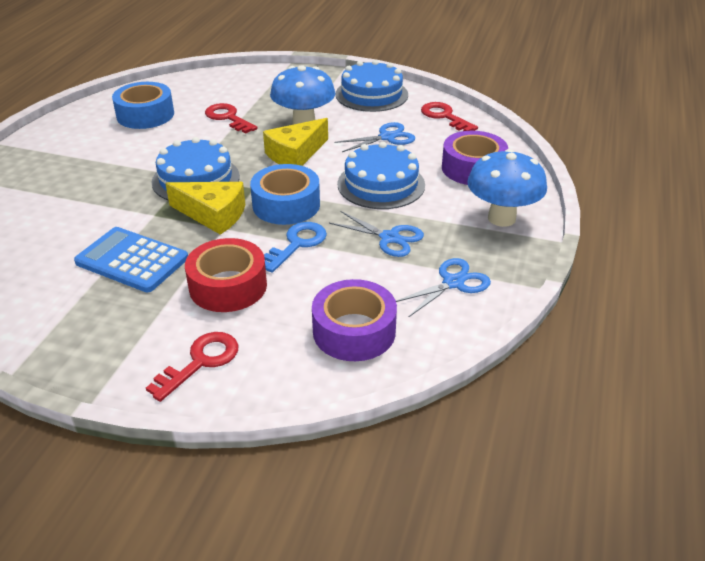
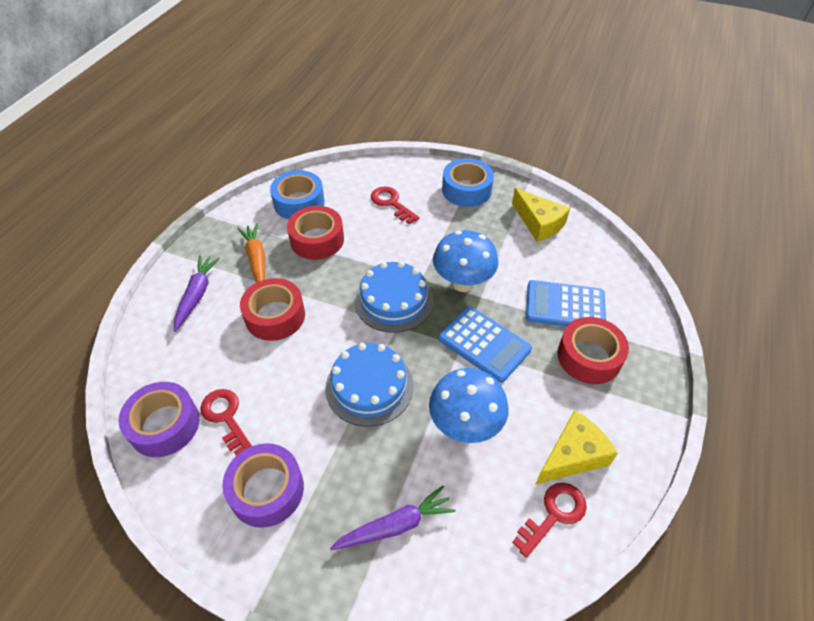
blue cake: [152,137,240,201] [335,60,408,112] [338,142,425,209] = 3 -> [325,343,413,427] [354,261,433,333] = 2
blue calculator: [74,227,188,292] = 1 -> [438,306,532,383] [526,280,606,327] = 2
blue key: [264,222,327,273] = 1 -> none = 0
blue scissors: [329,211,424,257] [334,122,415,152] [396,258,491,317] = 3 -> none = 0
orange carrot: none = 0 -> [237,223,265,283] = 1
purple carrot: none = 0 -> [174,255,220,332] [330,486,456,550] = 2
red tape: [185,238,267,312] = 1 -> [240,278,305,341] [287,206,344,260] [557,317,629,384] = 3

